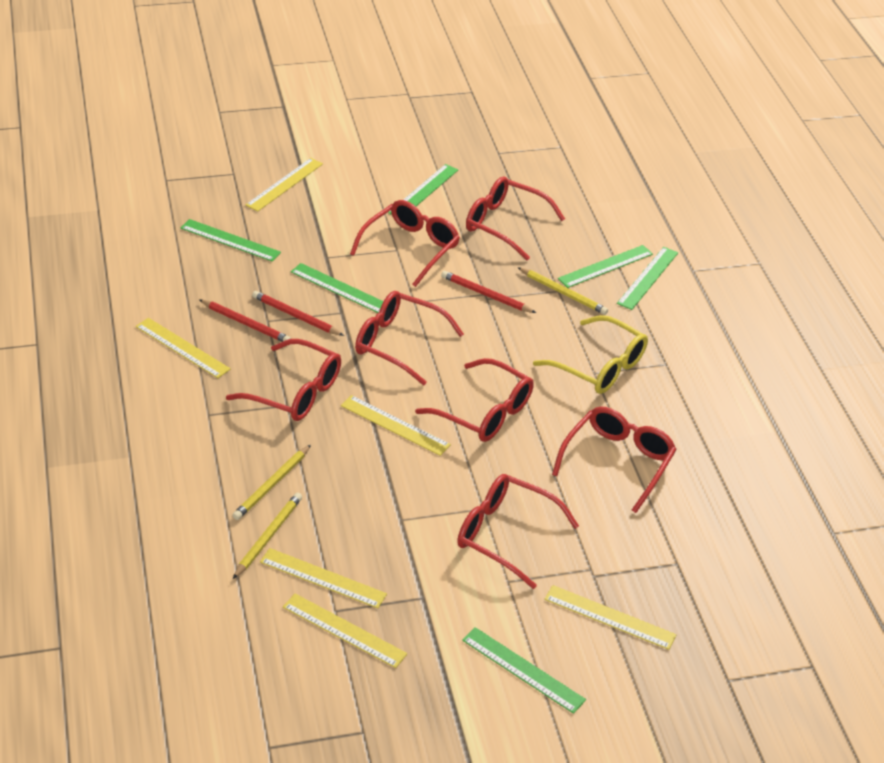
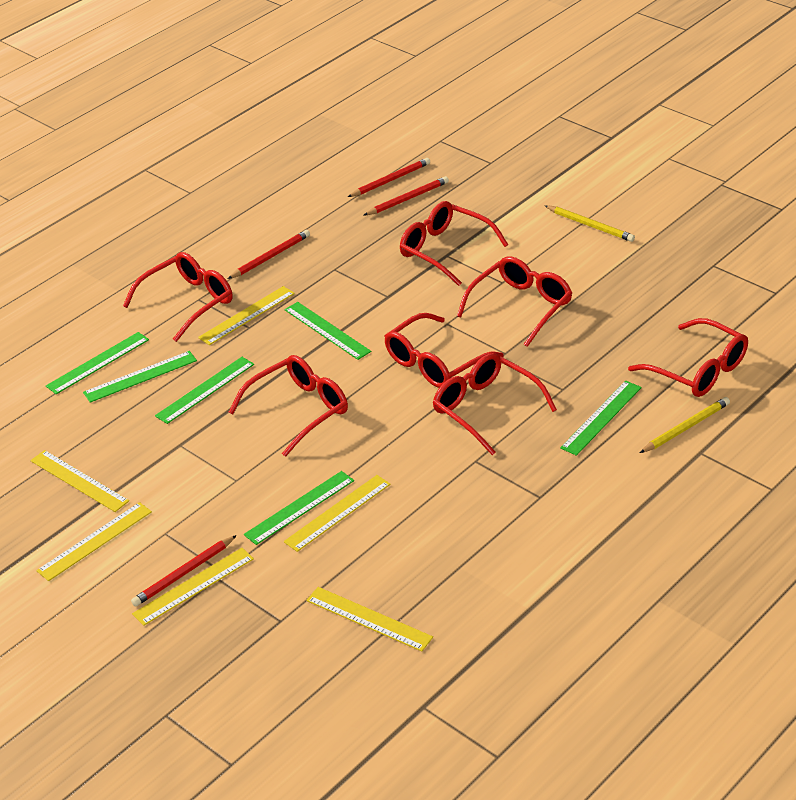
red pencil: [199,299,291,342] [252,291,344,336] [441,271,536,313] = 3 -> [131,535,237,607] [228,230,310,279] [348,158,430,197] [363,176,449,216] = 4
yellow glasses: [533,315,648,394] = 1 -> none = 0
yellow pencil: [232,445,311,520] [233,493,302,579] [517,267,608,315] = 3 -> [544,205,635,242] [640,397,730,453] = 2

